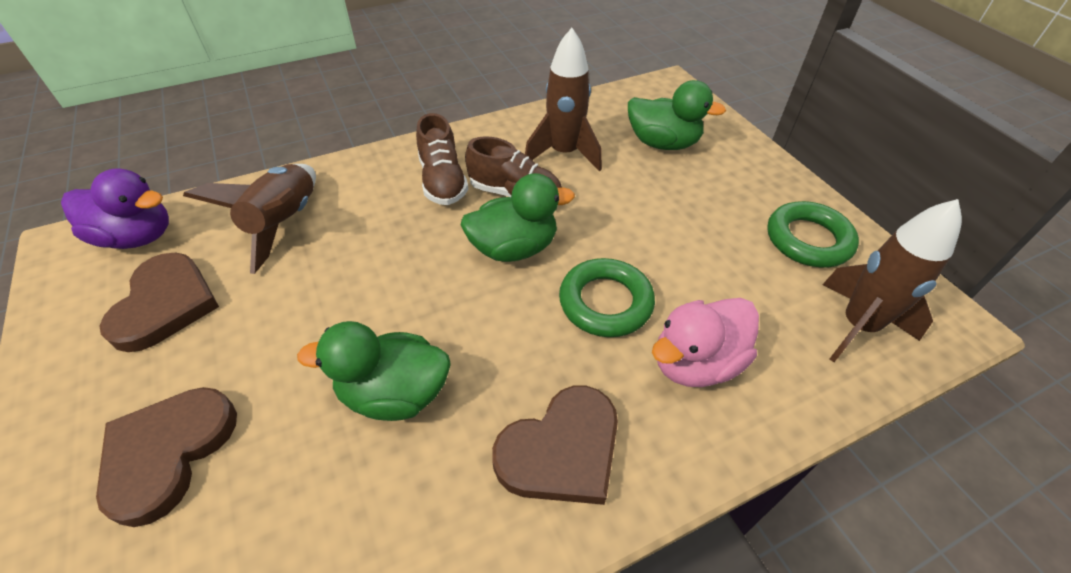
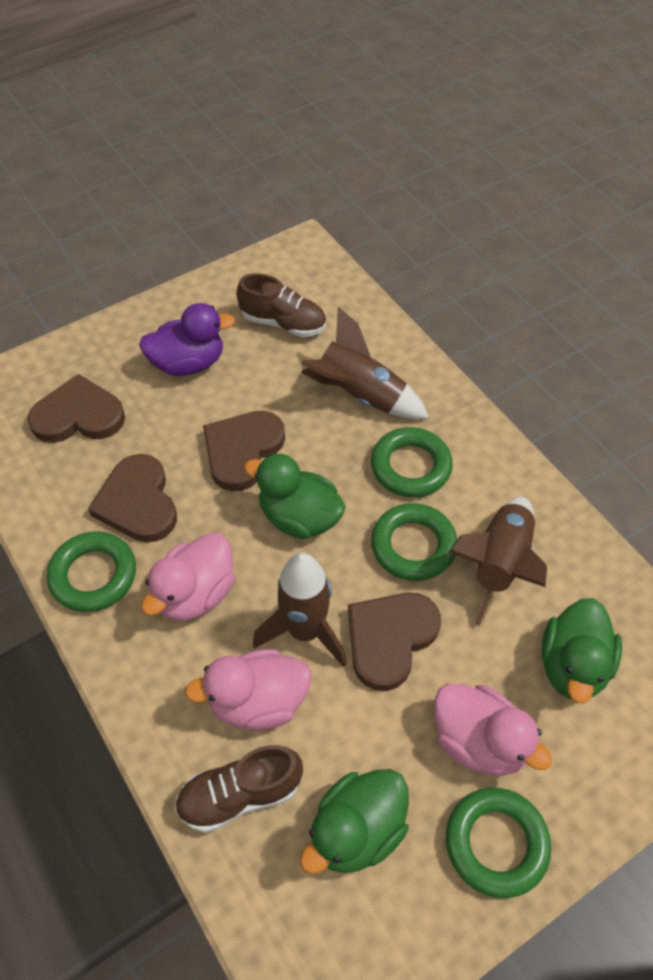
brown heart: [96,387,237,527] [100,253,219,352] [492,386,618,505] = 3 -> [28,374,125,443] [88,454,177,543] [203,411,285,491] [348,593,441,691] = 4
green ring: [559,258,655,337] [767,201,859,268] = 2 -> [47,531,136,612] [371,427,453,497] [371,503,457,581] [446,788,551,898] = 4
pink duck: [652,298,759,387] = 1 -> [141,533,235,621] [185,649,311,731] [434,684,552,776] = 3

